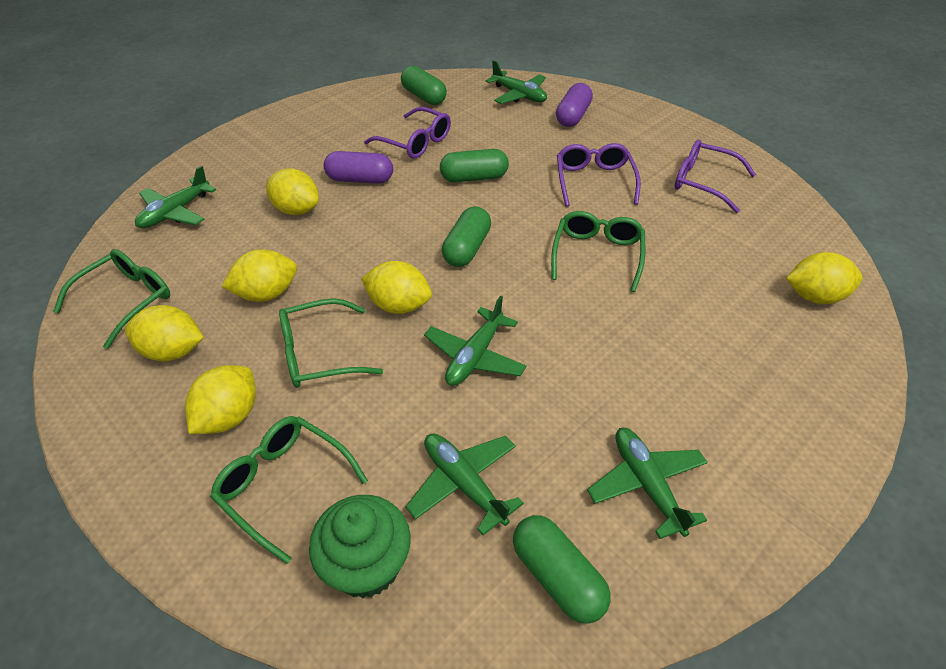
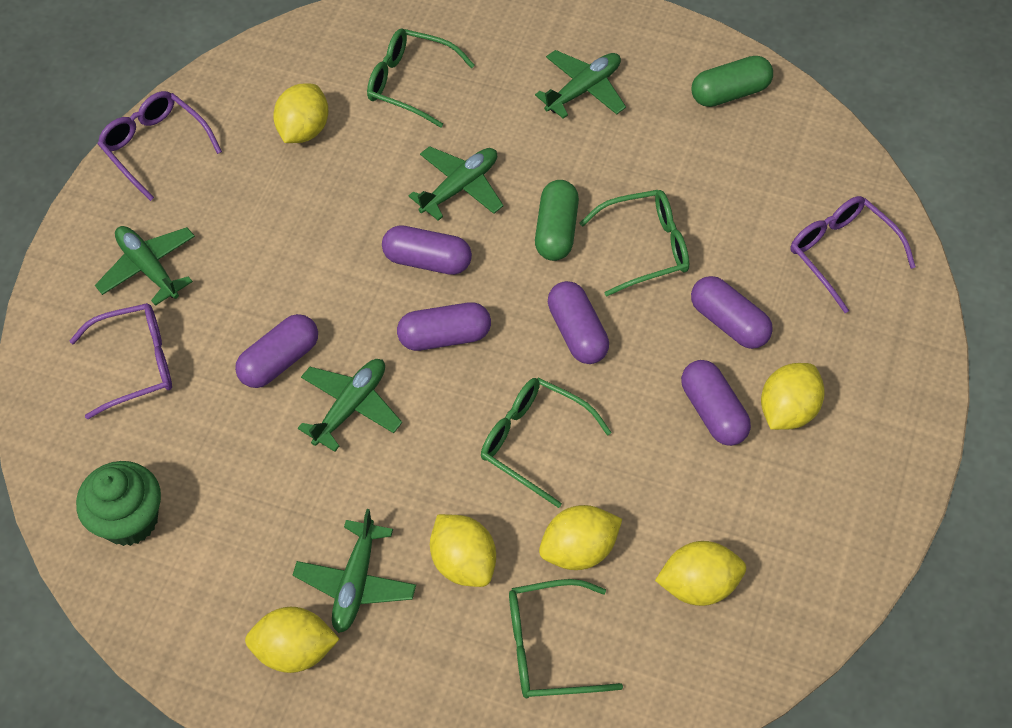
green capsule: [401,66,447,105] [440,149,509,182] [442,206,491,267] [513,515,610,624] = 4 -> [535,180,579,261] [692,56,773,107] = 2
purple capsule: [324,151,393,184] [556,83,593,127] = 2 -> [235,314,318,388] [382,225,472,275] [397,302,491,351] [548,281,609,364] [681,360,751,446] [691,276,773,349] = 6

